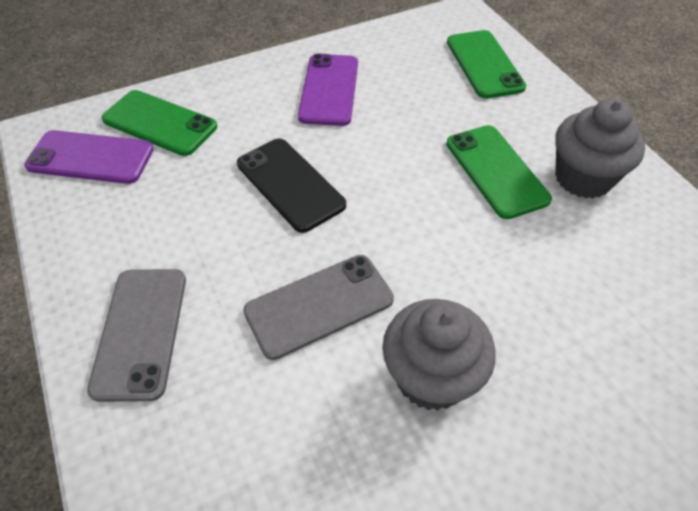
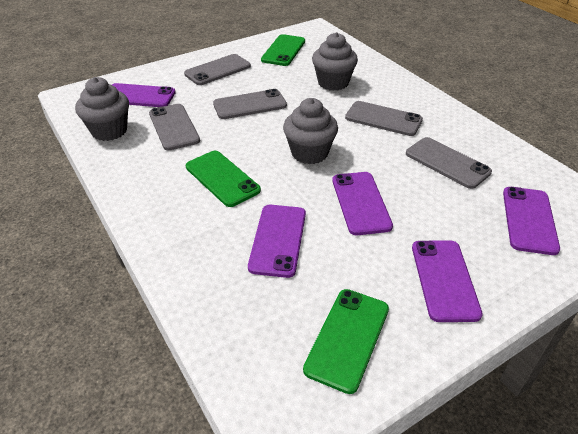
black phone: [237,139,346,233] = 1 -> none = 0
grey cupcake: [382,299,496,411] [555,99,645,198] = 2 -> [75,77,129,141] [283,98,338,164] [312,32,358,91] = 3
grey phone: [87,269,186,402] [243,255,394,360] = 2 -> [149,104,200,150] [184,54,251,85] [213,89,287,119] [345,101,423,136] [406,137,492,189] = 5
purple phone: [24,130,154,184] [298,54,358,126] = 2 -> [112,83,176,107] [248,205,306,278] [332,172,393,235] [412,240,483,322] [503,187,560,255] = 5

